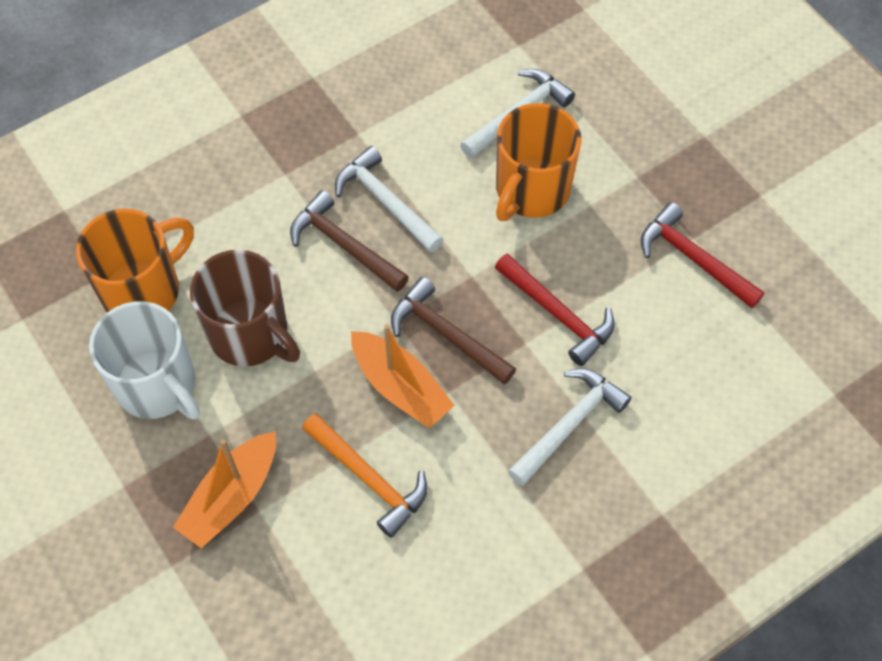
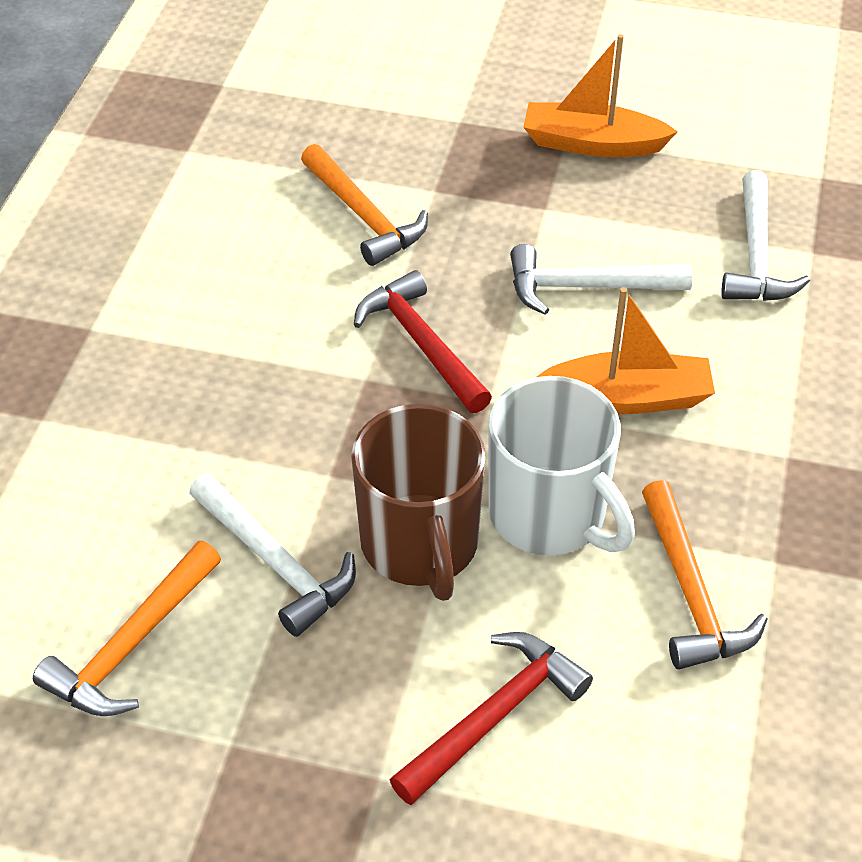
brown hammer: [290,190,409,292] [391,277,516,384] = 2 -> none = 0
orange hammer: [302,413,427,538] = 1 -> [33,541,221,716] [301,144,428,266] [642,480,768,669] = 3
orange mug: [76,209,194,312] [496,103,581,221] = 2 -> none = 0

